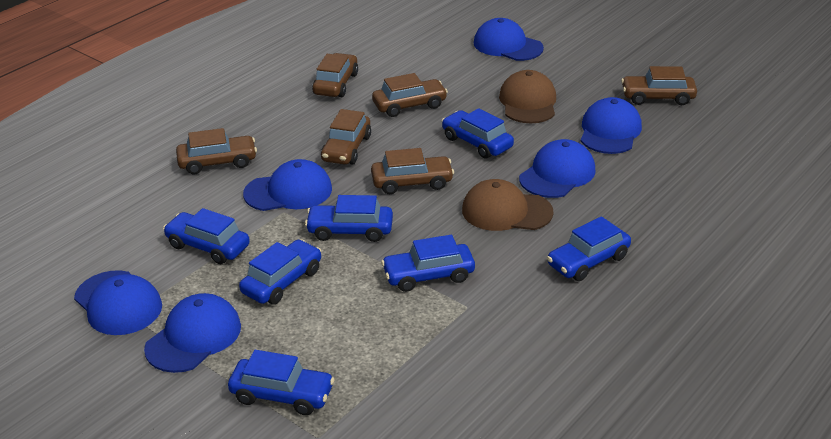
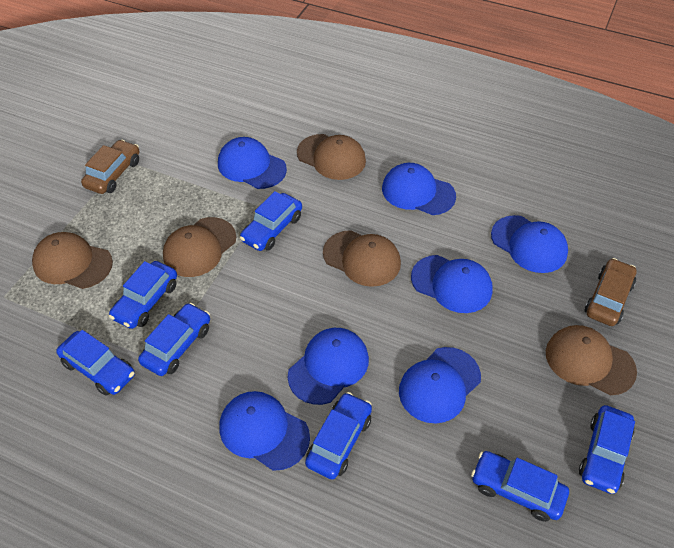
blue cap: [74,270,162,335] [144,293,241,373] [243,159,332,211] [474,18,544,61] [519,139,596,198] [581,97,642,154] = 6 -> [218,137,287,189] [219,391,310,471] [288,328,369,405] [382,163,456,215] [399,347,481,423] [411,255,493,313] [491,215,568,273] = 7
brown cap: [462,179,554,231] [499,70,556,123] = 2 -> [32,232,113,289] [163,217,236,277] [297,134,366,180] [323,230,401,287] [546,325,637,395] = 5
brown car: [176,128,257,174] [312,53,358,97] [321,109,371,164] [371,148,454,194] [372,73,448,117] [621,66,697,105] = 6 -> [81,140,139,194] [585,258,637,326] = 2

